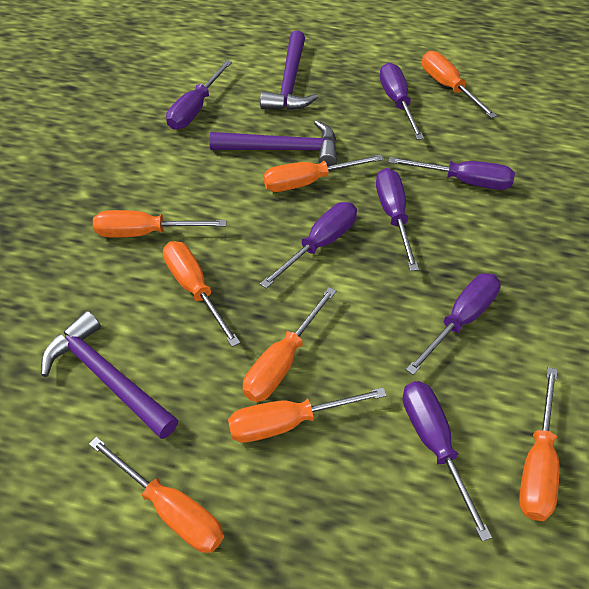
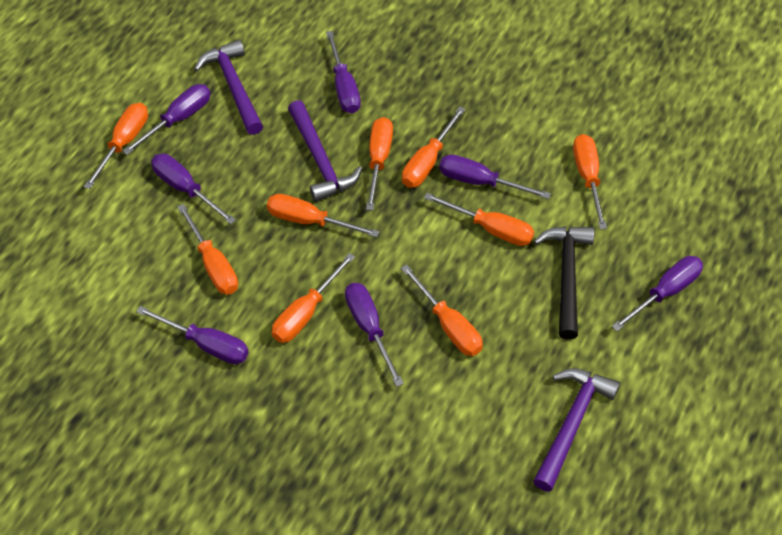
black hammer: none = 0 -> [534,226,595,340] = 1
orange screwdriver: [89,437,224,553] [93,210,226,238] [163,241,240,347] [228,387,387,443] [243,287,336,402] [263,154,384,192] [422,51,497,119] [519,367,559,521] = 8 -> [84,103,148,189] [177,204,238,295] [267,194,379,237] [272,253,355,343] [366,117,393,211] [401,264,483,356] [402,106,465,188] [424,193,534,246] [573,134,607,229] = 9

